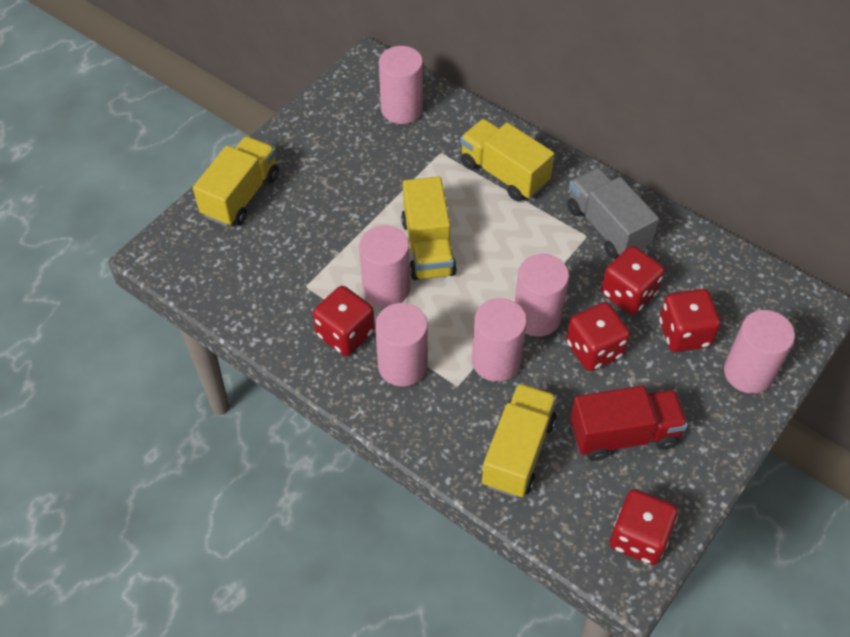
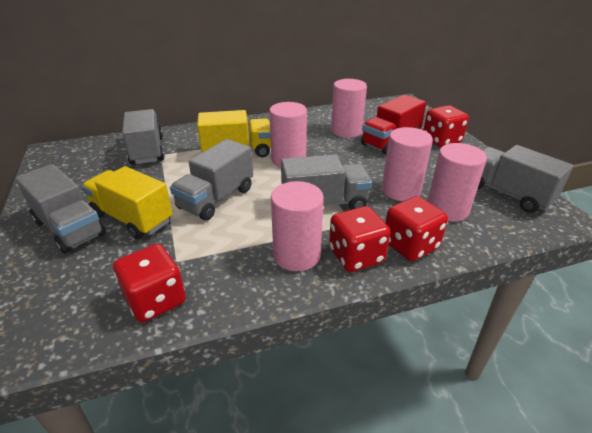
grey truck: [567,167,659,259] = 1 -> [15,164,106,254] [122,109,165,164] [170,139,253,220] [281,154,372,209] [478,145,574,213] = 5
pink cylinder: [359,225,410,308] [375,303,428,386] [379,46,423,124] [472,298,527,382] [515,254,569,337] [724,310,795,394] = 6 -> [269,102,307,167] [271,181,324,271] [331,79,367,138] [382,127,433,201] [427,143,487,222] = 5
red dice: [313,286,375,356] [566,302,630,371] [601,246,665,315] [610,489,678,565] [659,289,721,352] = 5 -> [113,244,186,322] [329,206,391,272] [385,196,448,261] [423,105,469,147] = 4
yellow truck: [193,136,279,227] [401,176,457,280] [460,119,554,201] [481,383,557,498] = 4 -> [81,166,173,239] [197,110,271,157] = 2

